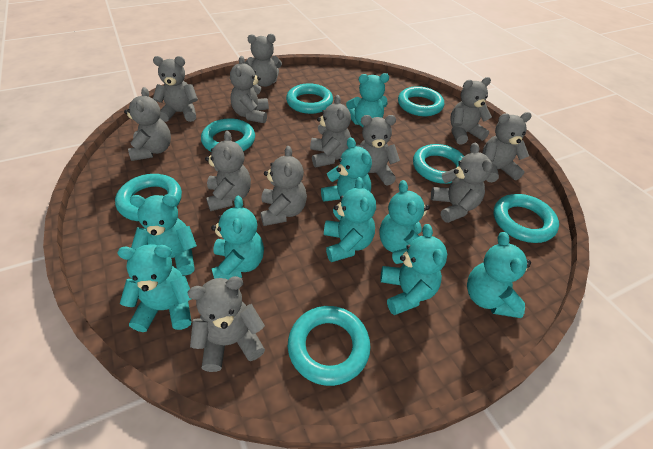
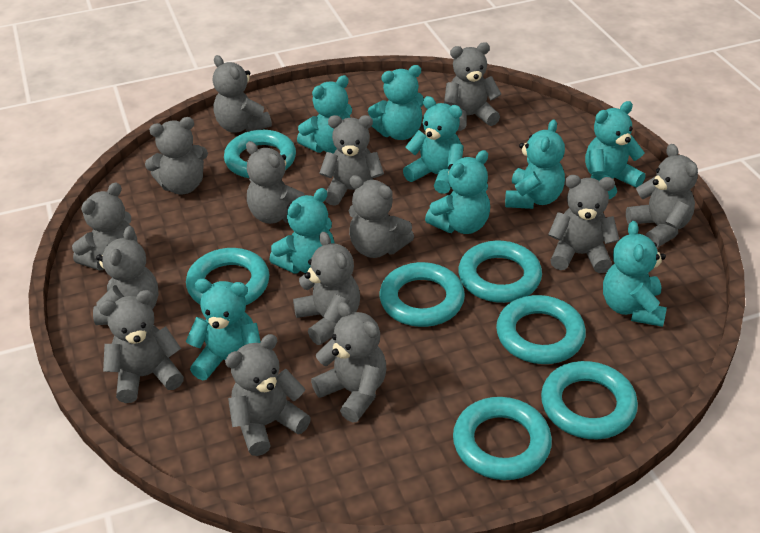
grey teddy bear: [124,87,171,161] [153,56,198,122] [188,276,265,372] [205,131,251,211] [230,56,269,123] [245,34,282,87] [260,146,307,226] [310,95,351,167] [356,115,400,186] [431,143,492,223] [450,77,492,144] [482,112,531,182] = 12 -> [72,183,138,270] [93,226,159,325] [99,290,184,403] [145,117,208,194] [213,55,272,133] [225,334,311,456] [246,141,305,224] [293,232,360,345] [311,302,386,423] [319,115,384,206] [349,175,414,258] [444,42,501,131] [548,175,620,273] [626,144,698,248] = 14

